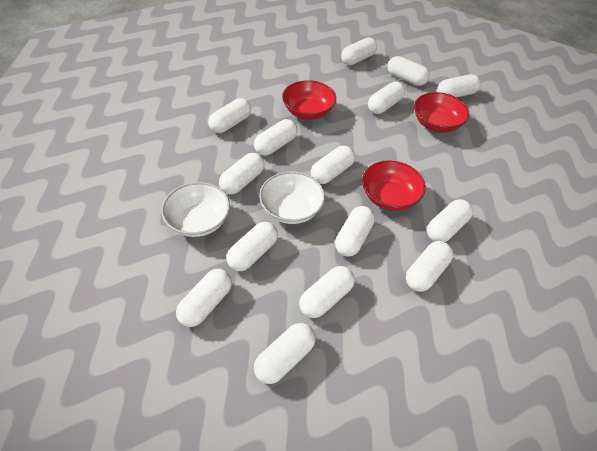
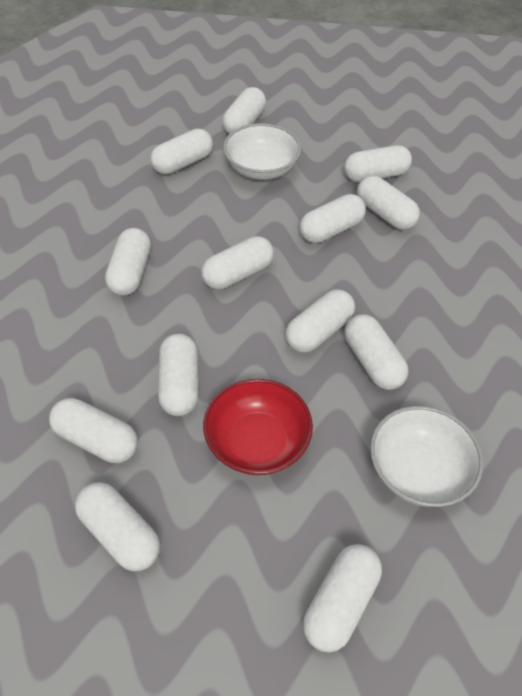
red bowl: [282,80,336,120] [362,160,426,211] [414,92,469,132] = 3 -> [203,379,313,475] = 1
white capsule: [176,269,232,327] [208,98,251,133] [219,153,264,195] [227,222,278,271] [254,119,297,156] [254,323,316,384] [299,266,355,318] [311,146,355,184] [335,206,375,257] [341,38,377,65] [368,82,405,114] [388,56,430,86] [406,241,453,292] [427,199,473,242] [437,74,481,97] = 15 -> [49,398,138,463] [75,482,160,571] [105,228,151,296] [150,129,213,175] [158,333,199,416] [201,236,274,290] [222,87,266,134] [286,289,355,353] [299,194,366,243] [303,544,382,653] [344,145,412,182] [345,314,408,390] [357,176,420,230] = 13

